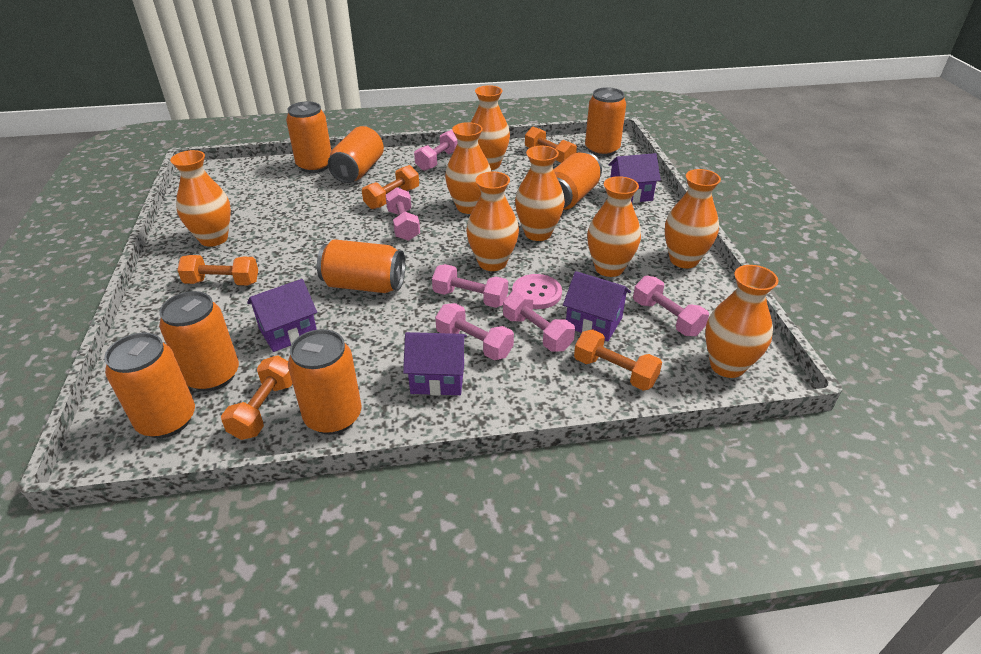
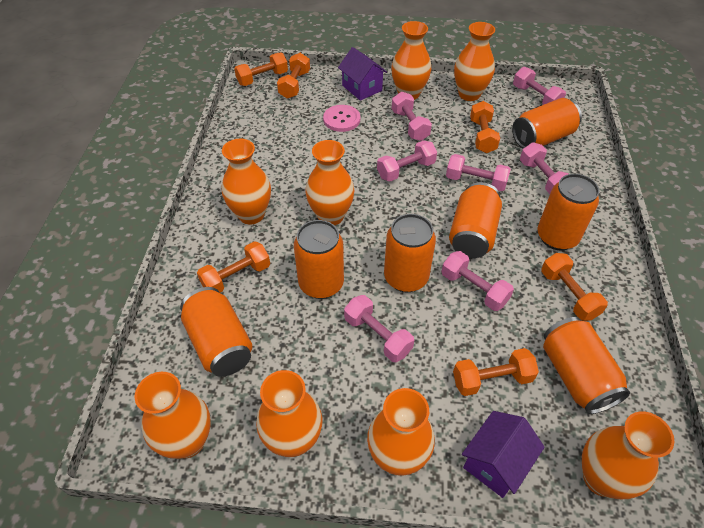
orange can: [104,333,195,438] [159,291,239,392] [286,101,331,173] [288,329,362,435] [317,239,405,293] [328,126,384,183] [553,152,602,210] [585,87,626,157] = 8 -> [180,287,252,377] [294,220,344,299] [384,214,436,292] [449,182,502,258] [512,98,582,149] [537,174,599,251] [543,317,630,414] = 7
orange dumbbell: [177,255,258,285] [221,355,293,440] [362,165,419,209] [525,126,577,163] [574,329,662,391] = 5 -> [197,241,270,293] [234,53,288,86] [277,53,310,99] [453,348,539,396] [470,101,500,153] [541,253,608,321] = 6
pink dumbbell: [386,187,420,241] [414,130,458,171] [432,264,508,308] [435,303,514,360] [503,290,575,352] [633,276,709,336] = 6 -> [344,295,414,362] [377,140,437,181] [391,92,432,141] [441,251,514,311] [446,154,511,191] [513,67,566,105] [520,142,569,194] = 7
purple house: [247,279,317,352] [403,332,467,396] [563,271,631,342] [608,153,661,203] = 4 -> [338,47,387,101] [462,411,545,498] = 2

